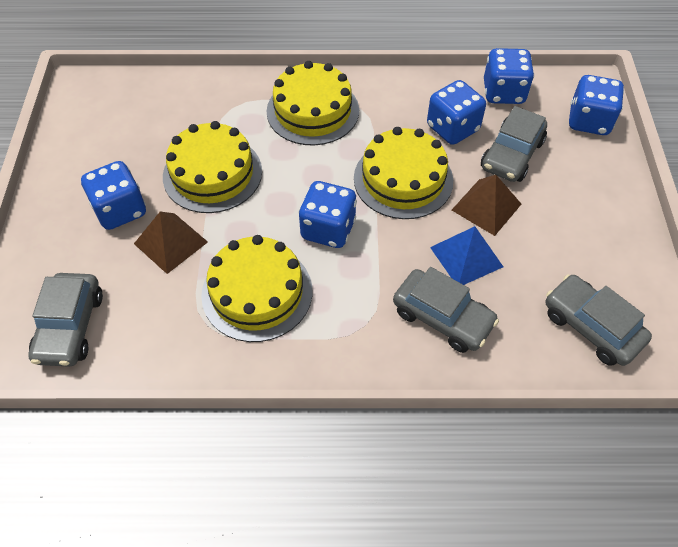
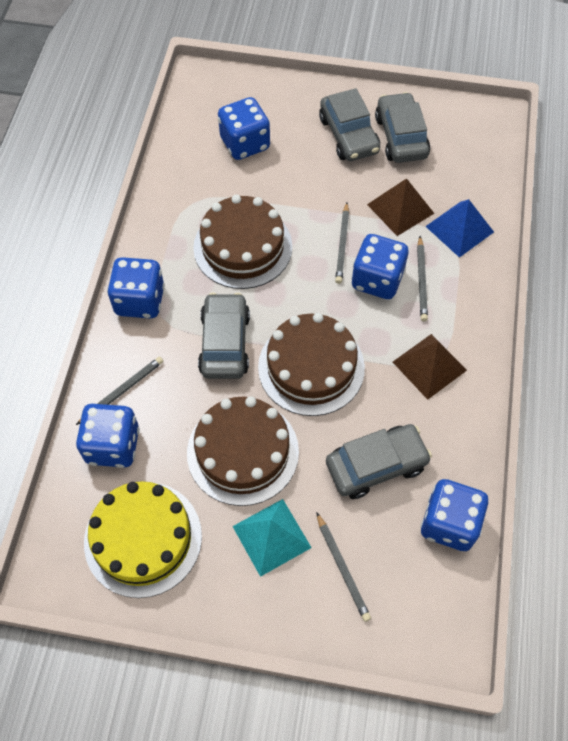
brown cake: none = 0 -> [187,396,299,506] [193,195,292,289] [258,313,365,416] = 3
grey pencil: none = 0 -> [76,357,163,425] [316,512,371,622] [335,203,349,284] [417,236,428,321] = 4
turquoise pyramid: none = 0 -> [232,499,312,577] = 1
yellow cake: [163,121,262,213] [201,235,312,342] [266,61,359,145] [354,127,453,219] = 4 -> [84,481,202,598] = 1

